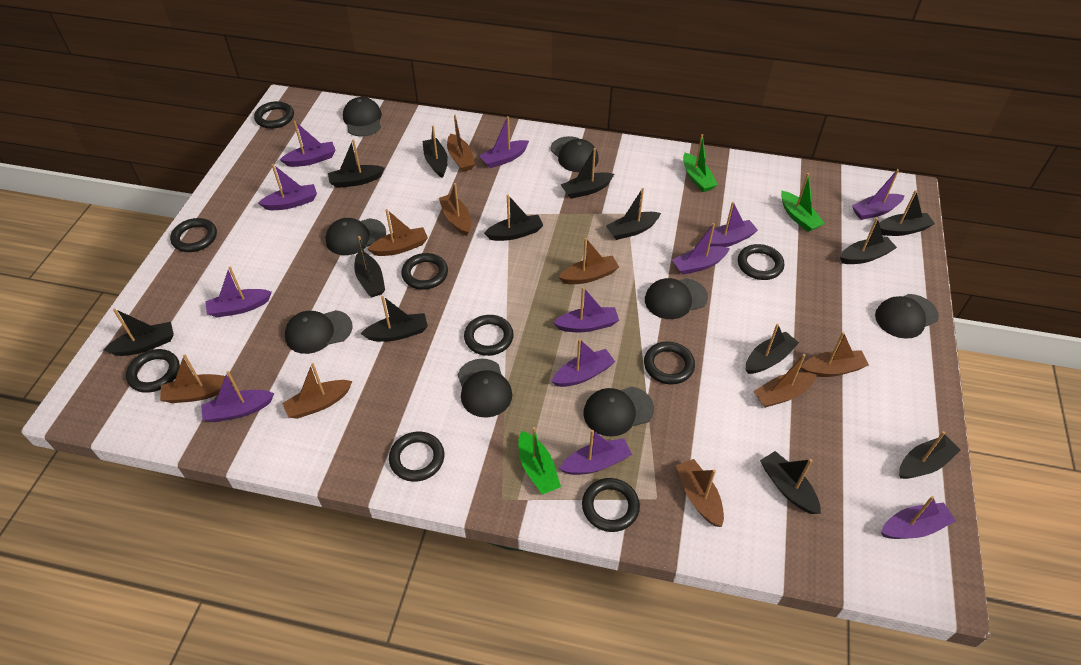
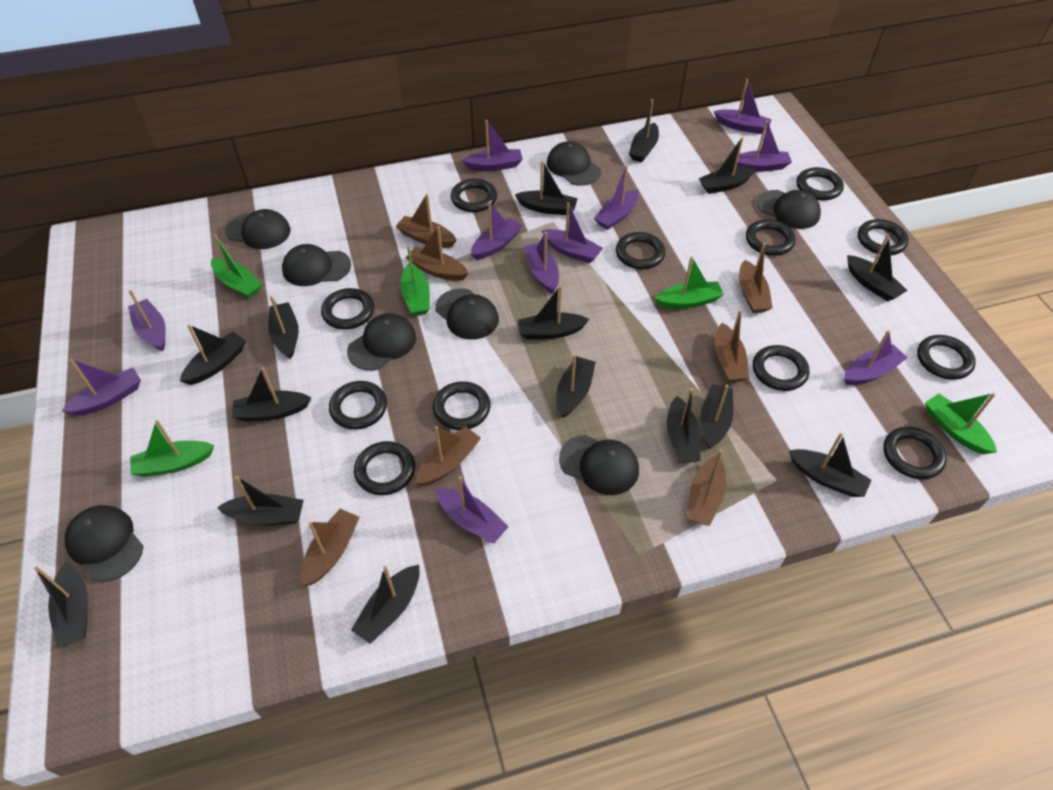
black boat: [103,308,174,356] [328,139,384,188] [354,236,385,297] [361,296,428,342] [422,125,448,178] [484,194,543,241] [561,148,614,199] [606,188,661,240] [746,324,799,374] [760,451,821,514] [840,218,897,264] [879,190,935,236] [899,431,960,479] = 13 -> [34,562,88,647] [180,324,246,385] [217,476,304,525] [232,367,311,421] [268,296,299,359] [351,565,420,644] [514,161,578,215] [518,285,589,339] [556,354,596,418] [629,99,659,162] [667,388,700,463] [699,137,756,194] [700,384,733,449] [789,433,872,497] [847,234,907,301] = 15
black ring: [126,349,180,393] [170,218,217,252] [254,101,294,129] [389,431,444,482] [401,253,448,290] [464,315,514,356] [582,478,640,532] [644,341,695,385] [738,244,784,280] = 9 -> [321,288,374,330] [329,381,387,430] [354,441,415,495] [433,381,490,430] [451,178,497,212] [616,232,665,269] [746,219,796,256] [753,345,809,391] [797,167,844,200] [858,219,909,255] [883,427,947,479] [917,335,976,380] = 12
brown boat: [160,354,231,403] [282,363,352,419] [367,209,428,256] [439,183,471,236] [447,115,475,172] [558,238,619,284] [676,459,724,527] [753,354,817,408] [801,332,869,377] = 9 -> [301,509,360,586] [396,194,457,248] [406,226,468,281] [416,426,481,486] [687,450,726,526] [715,310,749,382] [739,243,773,313] = 7
green boat: [518,427,561,495] [683,134,718,192] [781,173,825,232] = 3 -> [130,420,214,477] [211,234,262,298] [400,246,430,316] [654,256,724,309] [925,393,997,455] = 5
purple boat: [201,371,274,422] [205,266,272,317] [258,164,317,210] [280,121,336,167] [479,116,529,168] [551,339,615,387] [553,287,619,332] [559,430,632,475] [672,223,730,275] [710,202,758,247] [852,169,905,220] [881,496,956,539] = 12 -> [62,359,141,416] [128,290,166,351] [436,476,509,543] [462,120,523,171] [471,202,523,260] [524,232,559,294] [541,202,603,263] [594,166,639,230] [714,79,772,134] [736,120,792,172] [844,330,908,385] = 11

